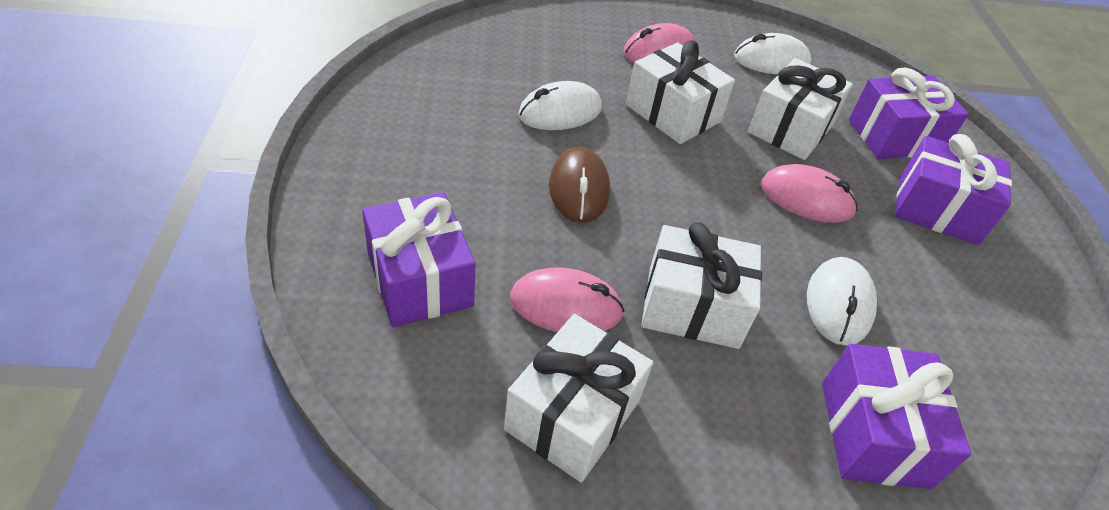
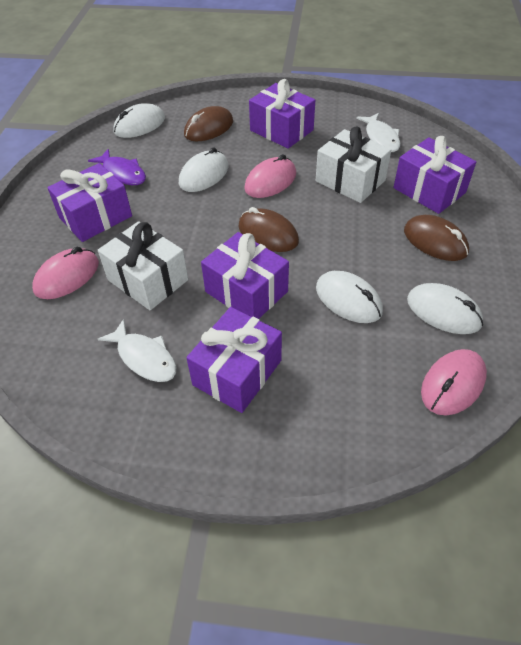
brown mouse: [549,147,610,223] = 1 -> [184,106,233,141] [238,207,299,252] [404,215,469,261] = 3
purple fish: none = 0 -> [88,149,146,185] = 1
purple gift: [362,192,476,327] [822,344,971,489] [849,67,969,159] [895,134,1012,245] = 4 -> [47,163,132,242] [186,307,282,413] [201,232,289,319] [249,79,315,149] [393,136,476,214] = 5
white fish: none = 0 -> [98,319,176,382] [356,113,400,152] = 2
white gift: [504,314,653,482] [626,40,735,144] [641,222,762,349] [748,58,853,160] = 4 -> [98,221,188,310] [316,127,391,203] = 2
white mouse: [518,81,602,130] [734,33,811,74] [807,257,877,346] = 3 -> [113,103,165,138] [179,147,228,192] [316,271,383,323] [407,283,483,334] = 4

